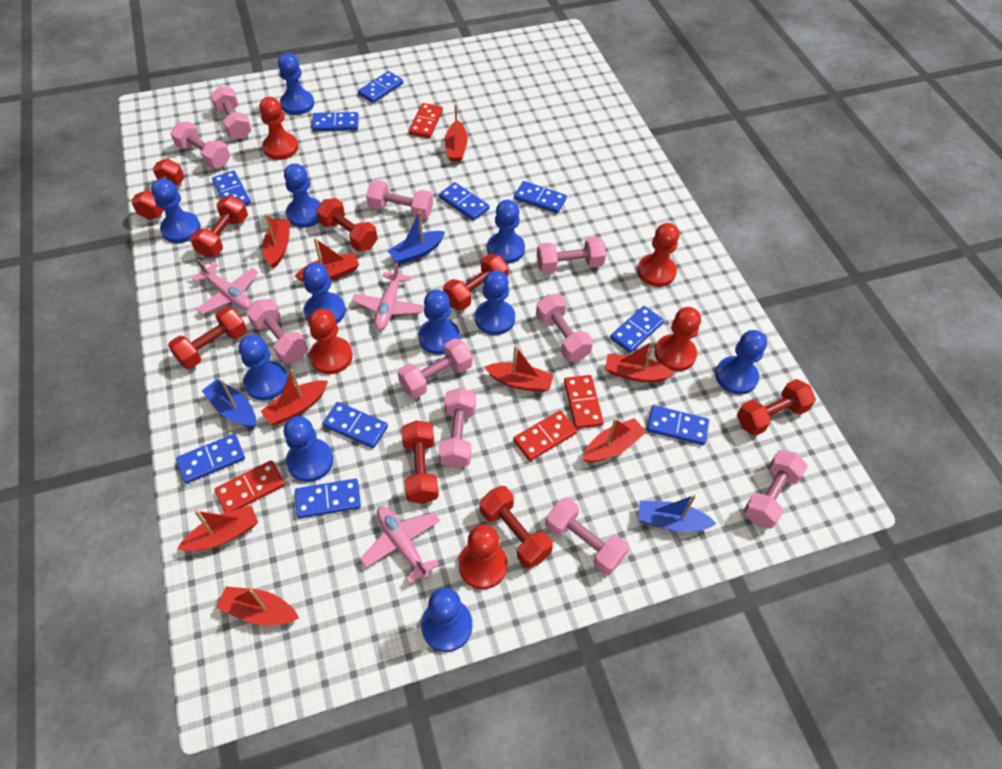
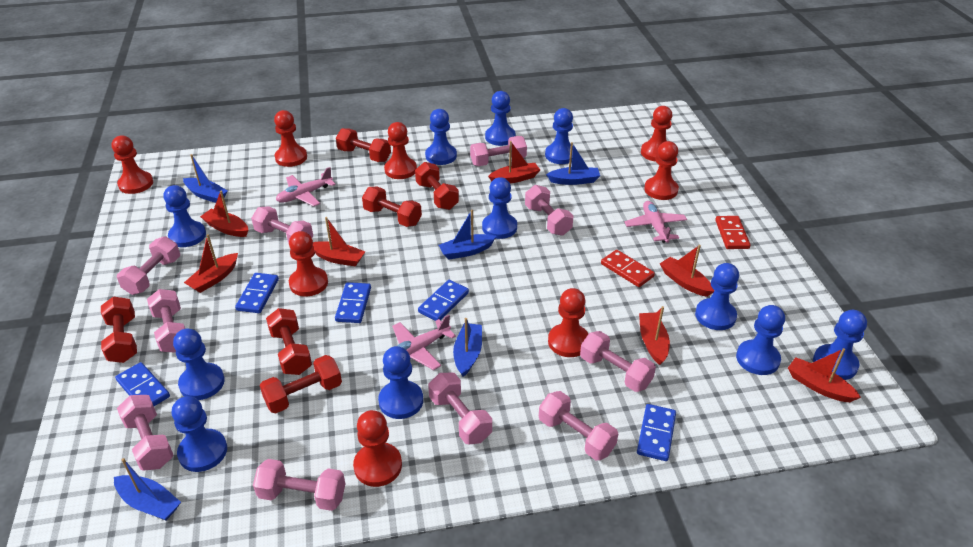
blue boat: [202,379,256,428] [388,211,445,265] [638,495,717,532] = 3 -> [114,458,181,521] [183,154,228,203] [439,210,496,260] [453,318,482,377] [546,142,600,185] = 5
blue domino: [176,434,245,484] [212,171,251,206] [295,479,361,519] [312,112,359,131] [322,402,388,448] [358,71,403,103] [439,182,489,221] [514,181,567,214] [610,306,664,353] [647,405,709,445] = 10 -> [115,362,170,406] [235,273,279,313] [335,282,371,323] [418,280,469,321] [637,404,676,461] = 5
red boat: [177,505,258,551] [216,586,299,625] [261,369,328,425] [263,214,289,268] [295,238,359,282] [445,104,468,162] [485,346,554,392] [582,418,646,462] [605,341,675,382] = 9 -> [184,234,238,293] [200,191,248,237] [313,217,365,267] [488,141,540,184] [639,306,670,365] [660,245,714,297] [788,348,861,402] = 7
red domino: [214,460,285,513] [409,103,443,138] [513,410,577,461] [564,375,604,429] = 4 -> [601,250,655,287] [715,216,751,249] = 2
red dumbbell: [131,159,185,220] [168,307,247,369] [190,196,248,257] [316,198,378,252] [402,420,439,504] [443,254,509,311] [480,486,553,569] [737,379,816,436] = 8 -> [101,297,137,363] [260,355,342,413] [266,308,312,375] [336,128,391,162] [362,187,422,227] [415,162,459,210] = 6
red pawn: [259,97,298,160] [309,309,353,374] [458,524,508,589] [637,223,679,287] [655,307,701,371] = 5 -> [112,136,153,194] [274,110,307,167] [289,231,328,297] [353,410,402,487] [384,122,417,179] [548,288,588,357] [641,106,672,162] [644,141,679,200] = 8

